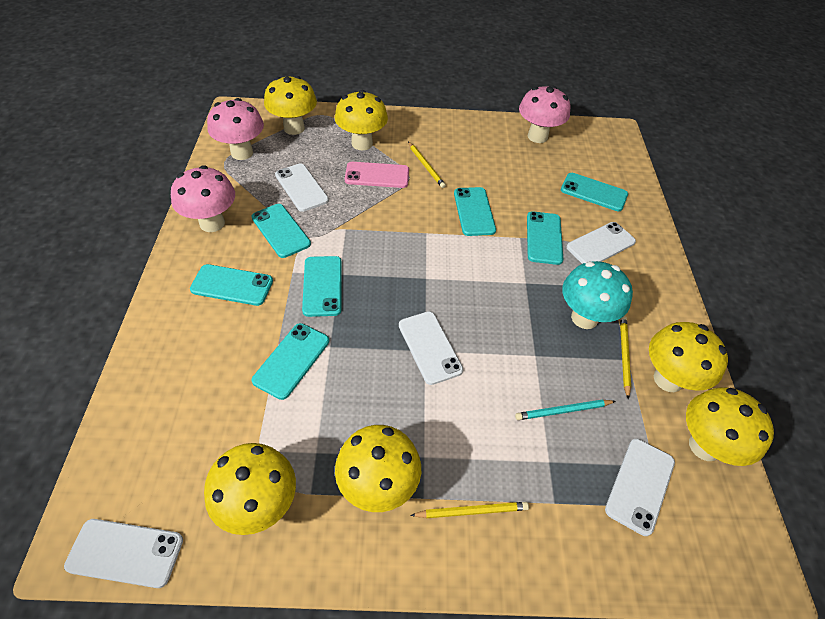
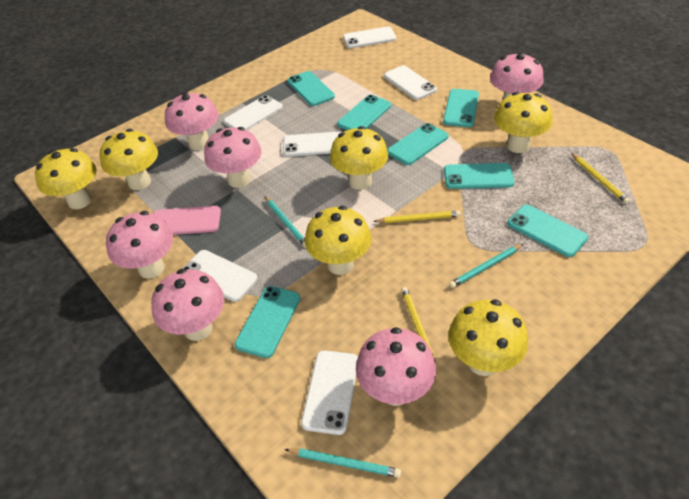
pink mushroom: [171,165,235,232] [207,98,264,160] [519,86,570,143] = 3 -> [106,211,173,279] [151,269,224,341] [165,92,218,150] [204,127,262,188] [356,327,436,406] [490,52,544,101] = 6
turquoise mushroom: [562,261,633,329] = 1 -> none = 0
turquoise pencil: [515,400,615,420] = 1 -> [265,196,306,248] [284,448,401,478] [449,244,523,288] = 3
white phone: [64,519,183,588] [275,163,329,212] [399,311,463,385] [567,222,636,264] [605,439,675,536] = 5 -> [182,250,258,302] [224,95,283,130] [283,131,342,157] [301,350,358,435] [343,27,396,48] [384,65,437,100] = 6

